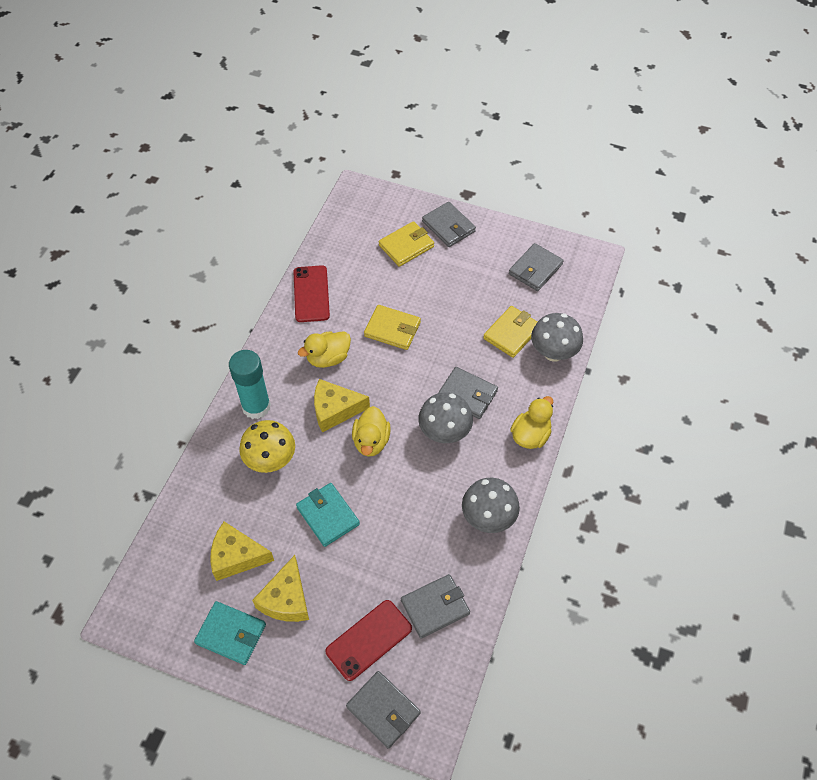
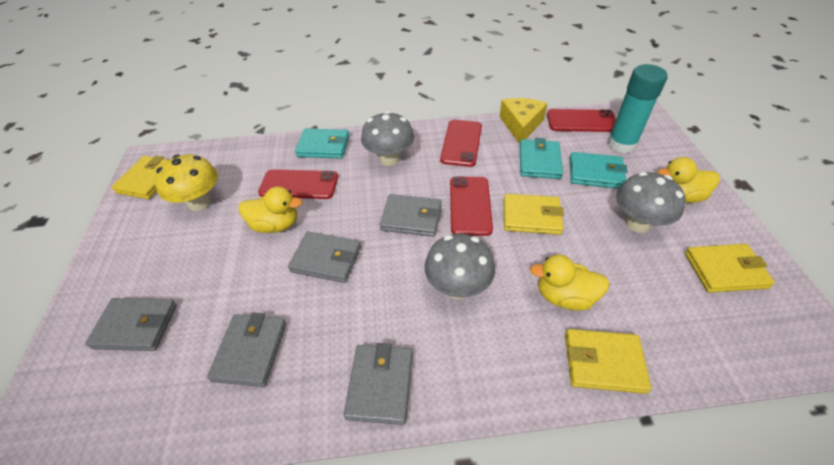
red phone: [293,265,330,322] [326,600,412,681] = 2 -> [258,169,338,199] [440,120,482,167] [450,177,493,236] [547,109,616,132] = 4
turquoise wallet: [194,601,266,665] [296,483,360,547] = 2 -> [295,129,349,159] [520,138,563,179] [570,152,628,189] = 3
yellow cheese: [210,522,274,581] [252,555,309,622] [314,379,370,433] = 3 -> [499,98,548,144] = 1
yellow wallet: [364,305,421,350] [379,221,434,267] [483,306,537,358] = 3 -> [111,155,168,199] [504,194,564,235] [565,329,652,394] [685,244,775,293] = 4

